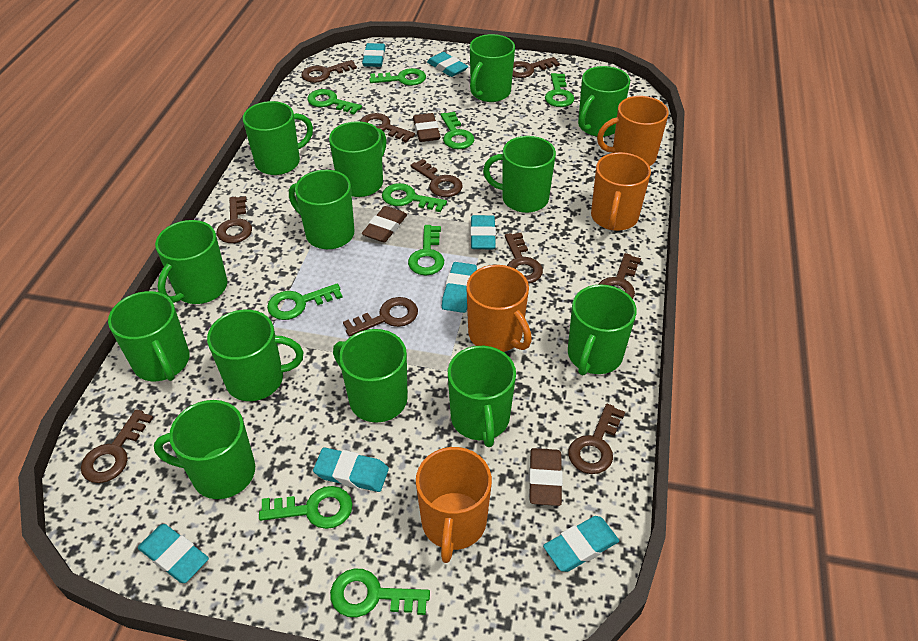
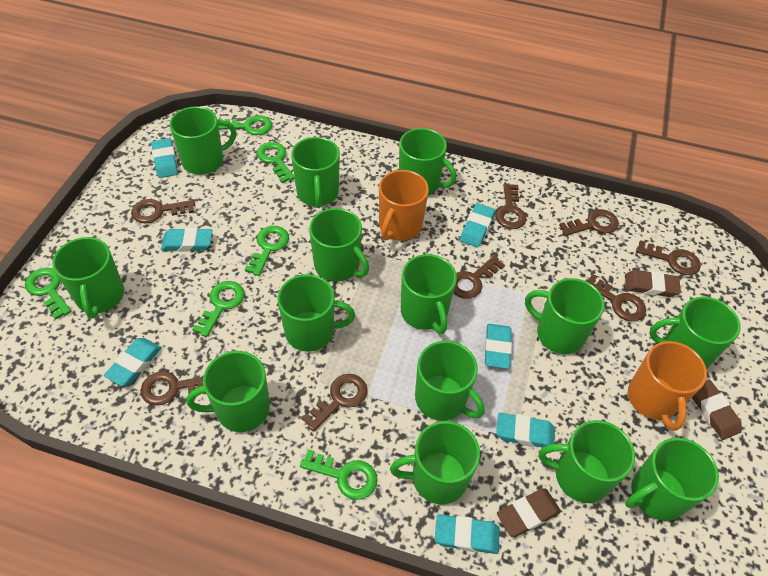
brown key: [81,409,153,483] [217,196,252,243] [301,60,357,83] [343,297,418,337] [360,113,415,142] [410,159,463,197] [505,233,543,284] [512,57,560,78] [568,404,625,474] [598,253,641,299] = 10 -> [131,199,195,223] [140,371,203,406] [302,374,368,432] [454,256,505,299] [496,183,527,229] [559,209,619,236] [585,274,646,321] [636,240,701,275] = 8
green key: [259,486,353,529] [267,283,343,320] [307,89,362,114] [330,569,430,617] [369,68,426,86] [382,183,447,212] [408,225,444,275] [441,112,474,149] [545,73,574,107] = 9 -> [25,268,72,320] [192,281,245,337] [218,115,272,135] [245,226,289,276] [257,142,295,183] [300,449,378,500] = 6
green mug: [108,291,190,381] [154,400,255,499] [155,220,227,304] [207,310,303,401] [243,101,313,175] [289,170,354,249] [329,121,387,197] [333,329,408,422] [448,346,516,447] [470,34,515,102] [483,136,556,213] [568,284,637,375] [578,66,630,137] = 13 -> [52,237,124,318] [169,107,236,175] [186,351,270,432] [277,274,355,352] [291,137,340,208] [309,208,369,281] [390,421,480,505] [399,128,456,195] [401,254,457,334] [415,341,485,421] [525,278,604,354] [538,420,635,503] [625,438,719,521] [649,297,740,369] = 14
orange mug: [416,447,492,563] [466,265,532,352] [591,152,651,231] [597,96,669,166] = 4 -> [379,170,429,241] [628,341,707,431] = 2

